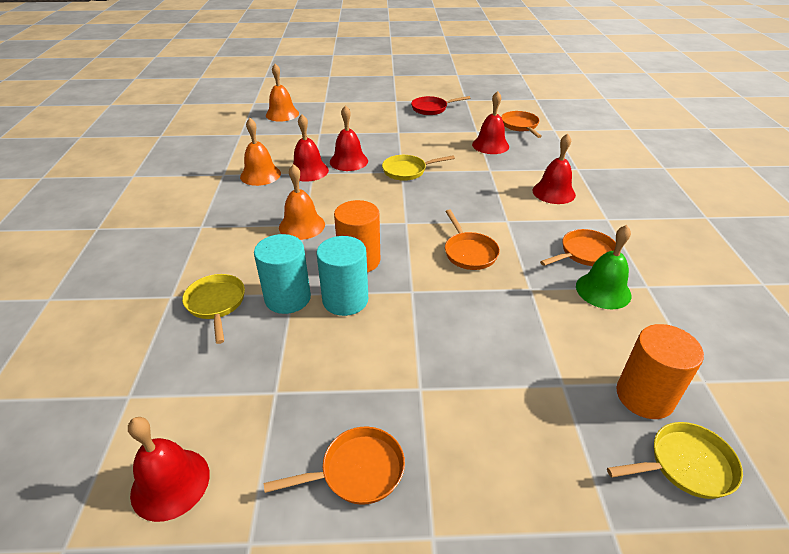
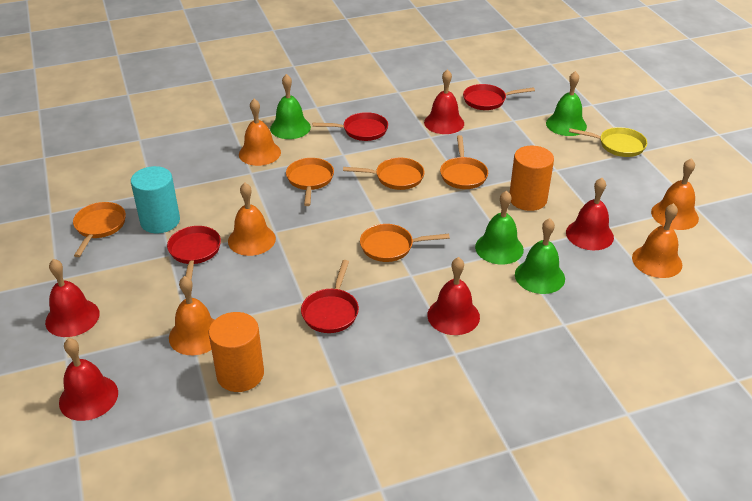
green bell: [576,225,631,309] = 1 -> [270,74,311,139] [475,191,524,265] [515,218,565,294] [546,71,587,136] = 4
orange bell: [240,118,281,186] [266,64,299,122] [279,164,325,240] = 3 -> [169,276,214,355] [228,183,276,256] [239,99,281,166] [632,203,682,278] [651,158,699,230] = 5
orange pan: [264,427,405,505] [445,210,500,270] [501,111,542,138] [540,229,616,266] = 4 -> [73,202,126,257] [286,158,334,206] [343,158,424,190] [360,224,450,262] [440,135,488,189] = 5
red pan: [411,96,470,115] = 1 -> [167,226,221,280] [301,260,359,333] [312,112,388,141] [463,84,535,110] = 4
turquoise cylinder: [254,234,311,314] [316,236,368,316] = 2 -> [131,166,180,233] = 1
yellow pan: [182,274,245,344] [382,155,455,181] [607,422,743,499] = 3 -> [569,127,647,157] = 1

